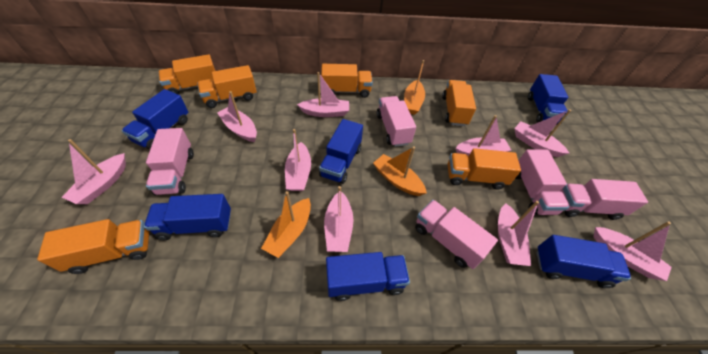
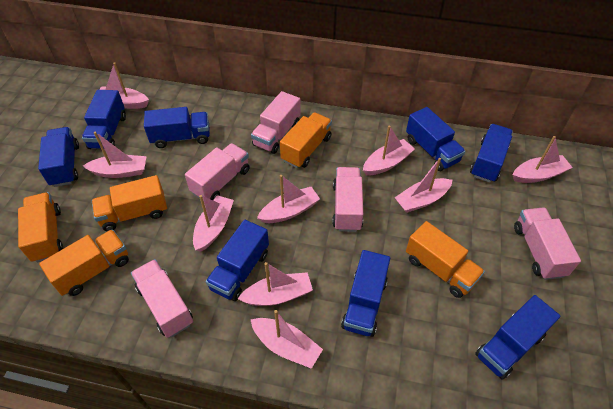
blue truck: [122,89,189,149] [144,194,231,240] [319,119,363,184] [326,252,410,301] [528,74,568,125] [536,235,631,288] = 6 -> [38,127,79,187] [82,90,126,149] [144,107,210,148] [206,220,269,301] [341,250,390,337] [406,107,466,171] [470,124,513,183] [475,295,560,380] = 8
orange boat: [261,191,311,258] [373,147,427,196] [404,60,425,115] = 3 -> none = 0
orange truck: [37,219,149,274] [158,54,215,94] [197,65,257,108] [321,64,373,98] [442,80,476,126] [448,148,521,189] = 6 -> [18,192,63,263] [39,229,129,296] [92,175,167,231] [280,112,332,168] [406,221,485,298] = 5

